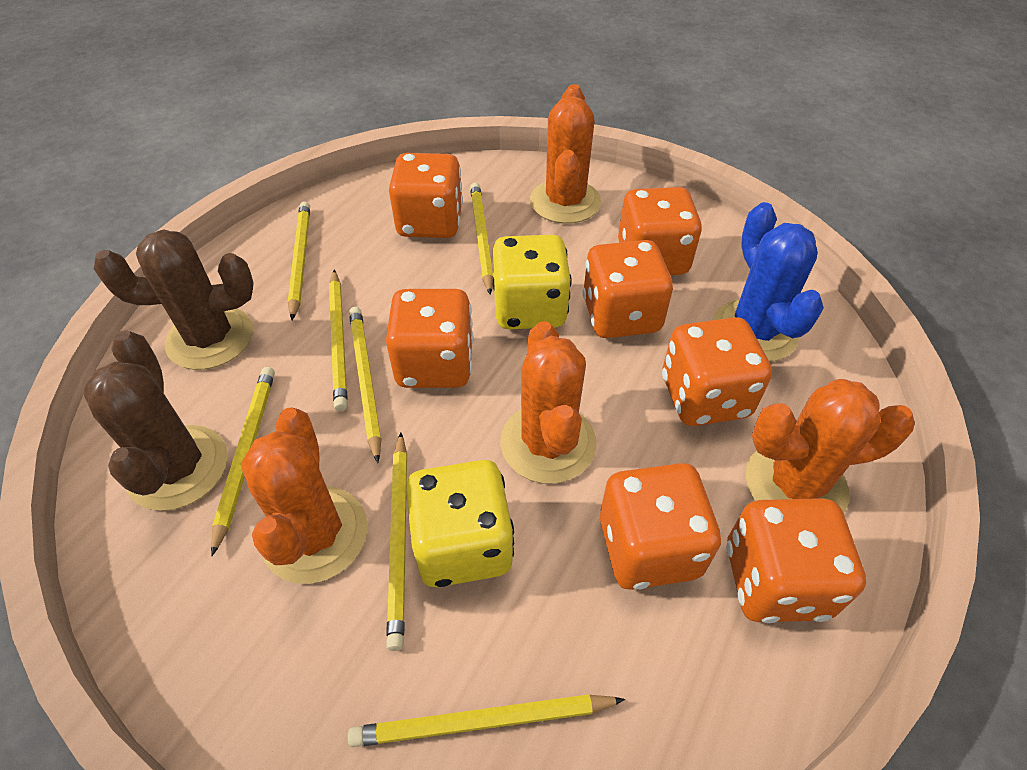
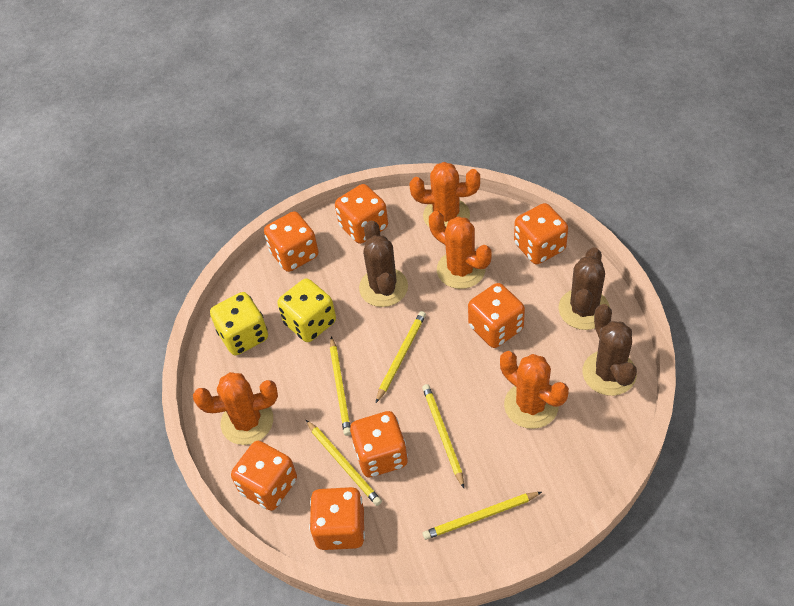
blue cactus: [713,202,824,362] = 1 -> none = 0
brown cactus: [83,330,228,511] [94,229,254,370] = 2 -> [359,220,408,307] [558,247,610,330] [583,304,637,396] = 3
yellow pencil: [211,367,275,557] [288,201,310,320] [329,270,348,411] [348,694,625,747] [349,307,381,463] [386,432,407,651] [470,183,493,295] = 7 -> [306,420,382,506] [330,336,351,436] [376,311,426,403] [422,384,464,488] [423,492,542,540] = 5

